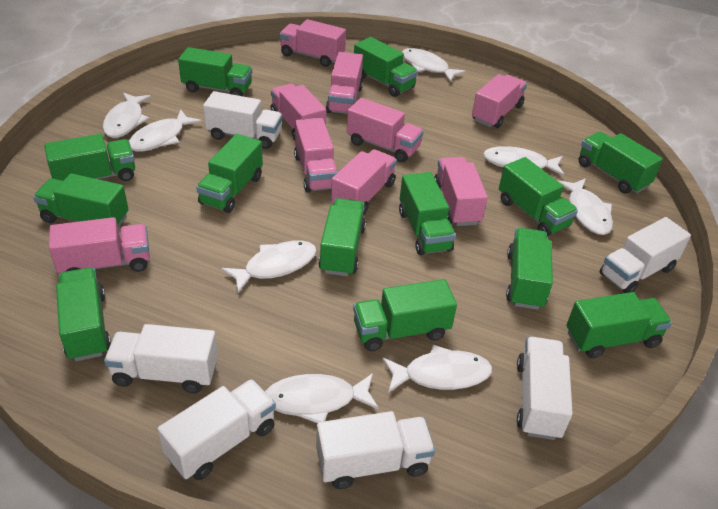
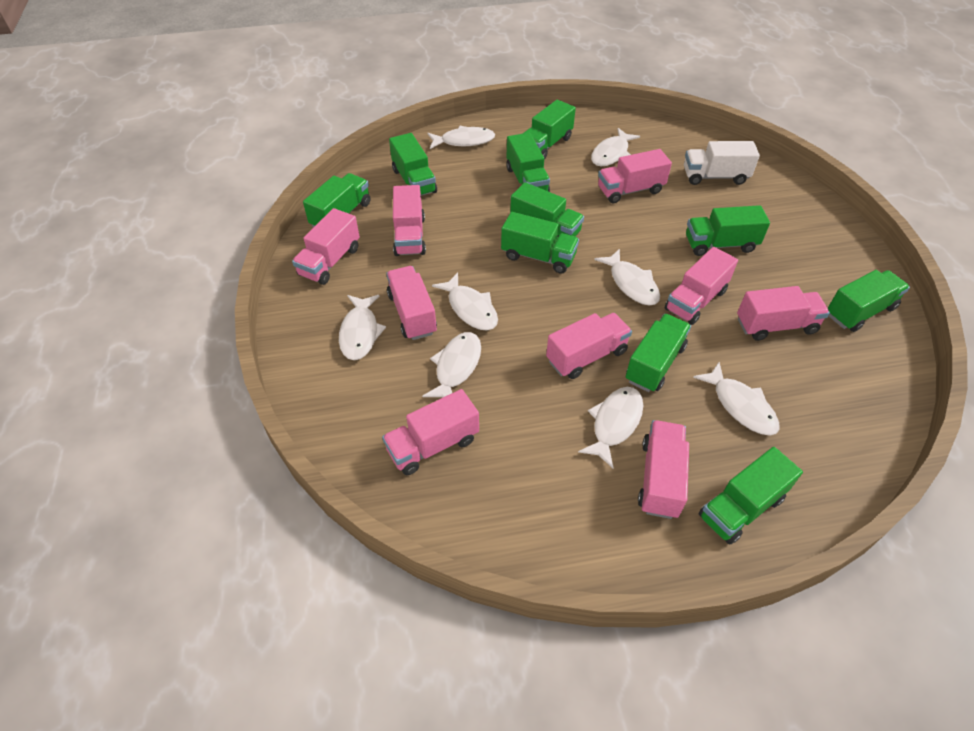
green truck: [33,173,129,228] [44,134,135,181] [56,267,111,361] [178,47,252,96] [196,134,263,213] [319,198,366,276] [353,279,457,351] [354,37,418,97] [399,172,456,256] [499,157,578,237] [506,228,553,310] [566,292,672,358] [579,132,663,194] = 13 -> [303,173,370,228] [389,133,437,196] [501,212,579,274] [506,133,550,192] [510,182,584,238] [524,100,576,159] [625,314,691,392] [686,205,770,256] [699,447,803,545] [828,270,910,332] = 10
white truck: [104,324,218,393] [158,379,276,480] [203,91,283,149] [316,411,435,489] [517,337,573,440] [600,217,691,293] = 6 -> [684,141,760,185] = 1

